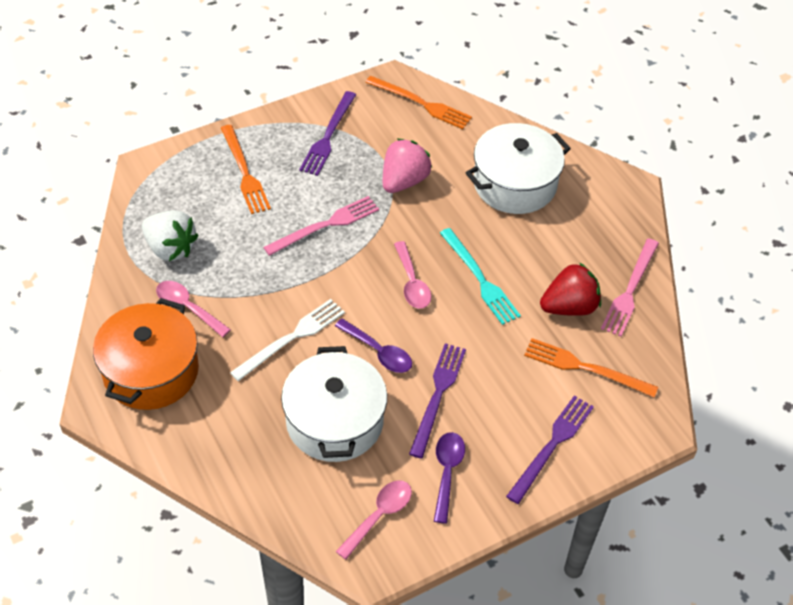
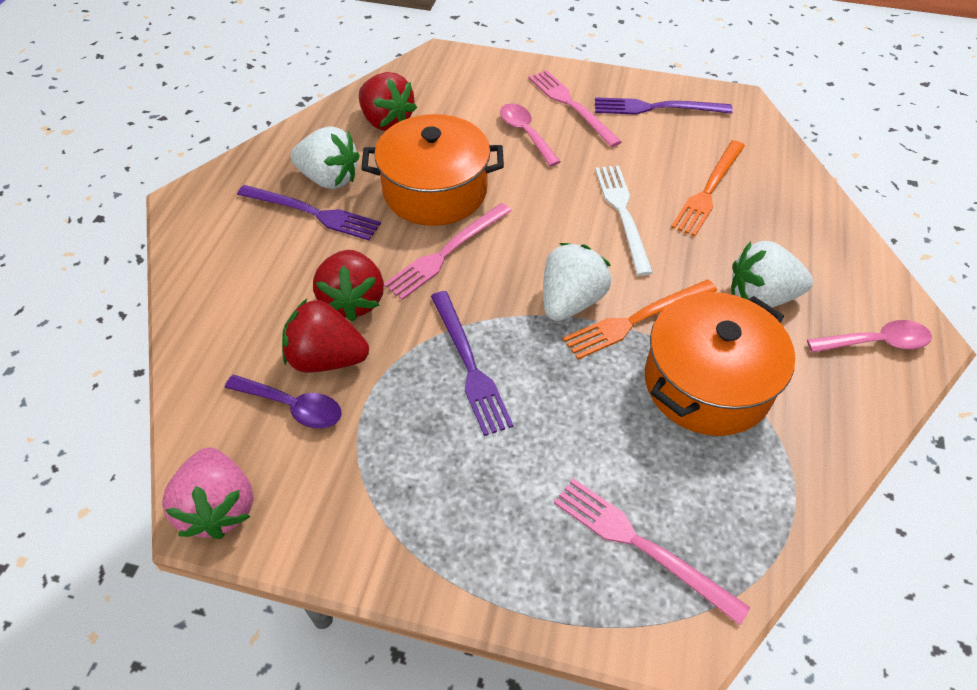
orange fork: [221,125,271,214] [365,76,472,129] [524,338,658,398] = 3 -> [563,280,717,359] [671,140,745,237] = 2
orange pot: [93,298,199,410] = 1 -> [361,114,504,226] [645,292,795,436] = 2
pink fork: [263,196,379,256] [601,238,659,337] = 2 -> [384,203,511,300] [529,70,622,147] [554,478,750,625] = 3
pink spoon: [156,281,231,337] [335,480,412,560] [394,241,431,309] = 3 -> [500,103,561,166] [807,320,932,353] = 2
purple spoon: [335,319,412,373] [434,432,465,524] = 2 -> [225,375,342,428] = 1
red strawberry: [540,262,601,316] = 1 -> [282,299,369,373] [313,250,384,321] [359,72,417,131] = 3
turquoise fork: [440,228,521,325] = 1 -> none = 0
white pot: [281,346,387,462] [466,123,571,214] = 2 -> none = 0
white strawberry: [142,210,199,261] = 1 -> [291,126,360,189] [543,243,611,321] [731,241,813,307] = 3

